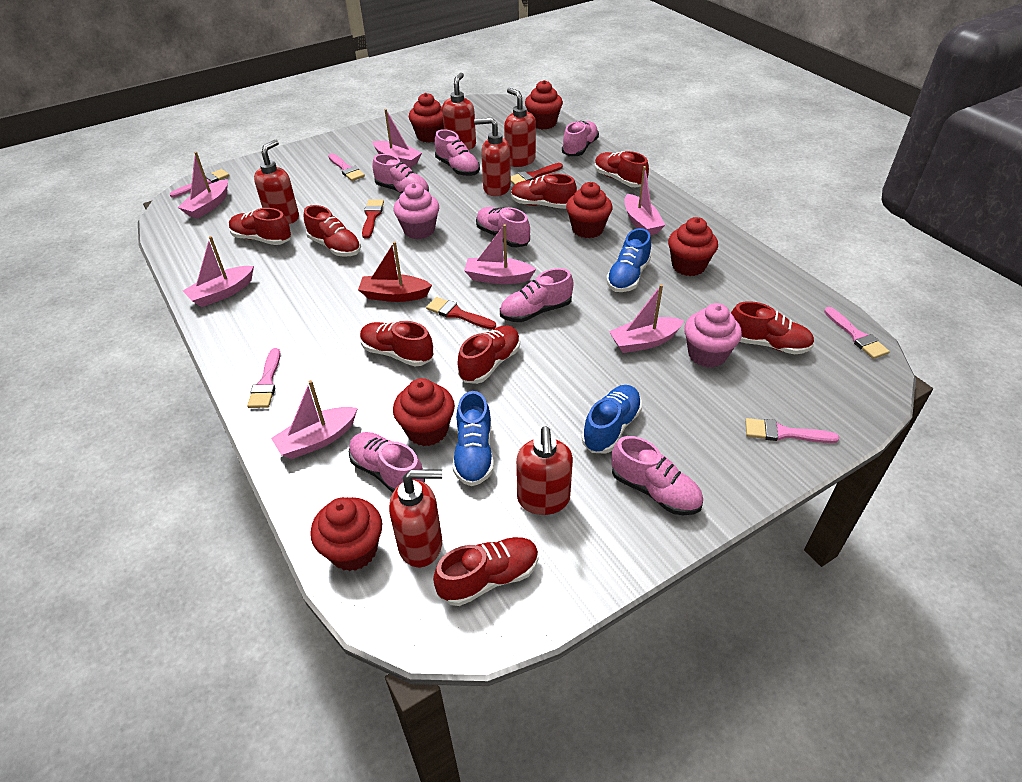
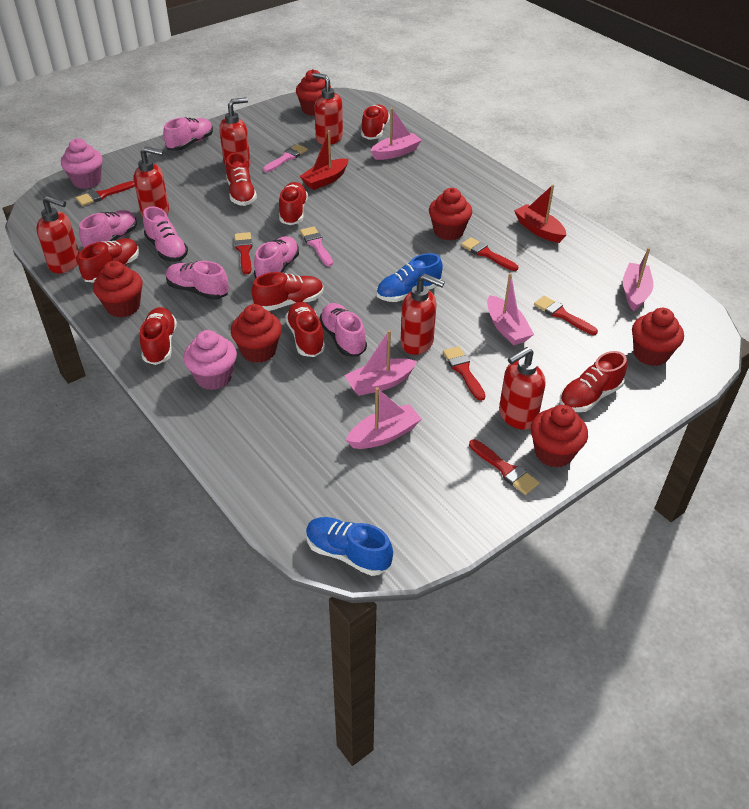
blue shoe: [453,391,494,486] [582,385,642,454] [606,228,651,292] = 3 -> [306,517,393,576] [377,253,443,302] = 2
pink boat: [178,152,228,219] [183,236,254,307] [271,380,358,459] [373,109,422,168] [464,224,536,284] [609,284,684,353] [625,166,665,235] = 7 -> [344,330,417,396] [346,387,421,449] [370,108,422,160] [487,273,534,345] [623,247,653,311] = 5
pink brush: [170,169,230,198] [247,348,281,408] [328,153,365,181] [745,418,840,443] [824,307,890,359] = 5 -> [263,144,308,172] [300,226,333,266] = 2
pink shoe: [349,432,425,492] [372,154,429,194] [435,129,480,176] [476,207,530,248] [500,268,574,322] [562,121,599,156] [612,436,703,515] = 7 -> [79,210,137,248] [143,206,188,262] [163,117,213,151] [166,261,229,300] [254,236,299,279] [319,303,367,356] = 6
red boat: [358,241,432,302] = 1 -> [300,130,348,190] [514,184,566,243] = 2
red brush: [362,199,384,239] [426,297,496,330] [511,163,563,185] = 3 -> [76,181,135,206] [234,232,253,274] [443,346,485,401] [461,237,518,271] [469,439,540,495] [534,296,598,335] = 6

